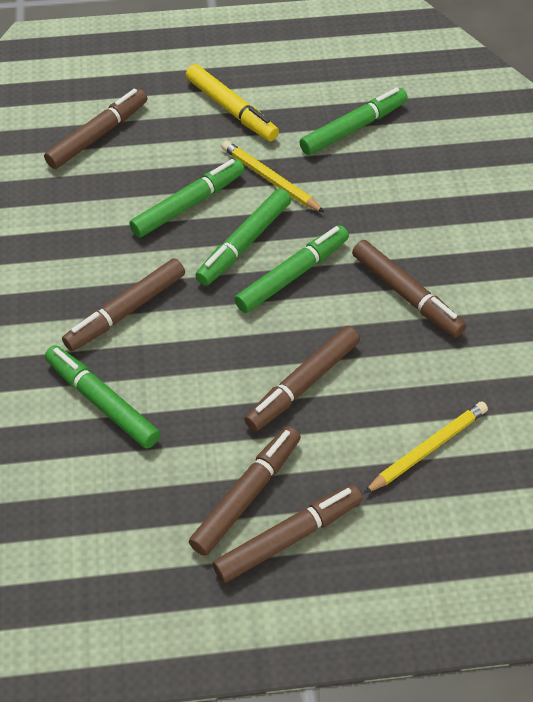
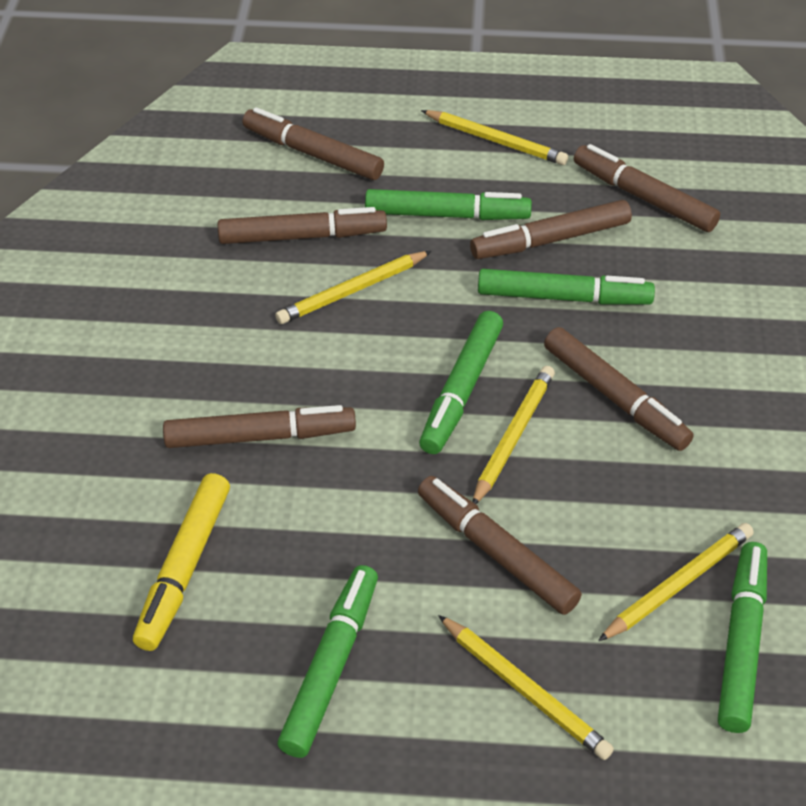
brown marker: [44,88,147,169] [62,258,185,351] [189,426,301,556] [213,485,363,583] [244,326,360,431] [352,240,466,338] = 6 -> [163,405,356,448] [218,207,387,244] [243,107,384,180] [418,476,582,615] [470,200,632,259] [544,327,694,451] [574,144,720,232] = 7
yellow pencil: [222,141,325,213] [364,401,488,493] = 2 -> [275,251,431,324] [421,110,568,165] [438,615,614,760] [473,366,555,504] [598,523,754,641] = 5

